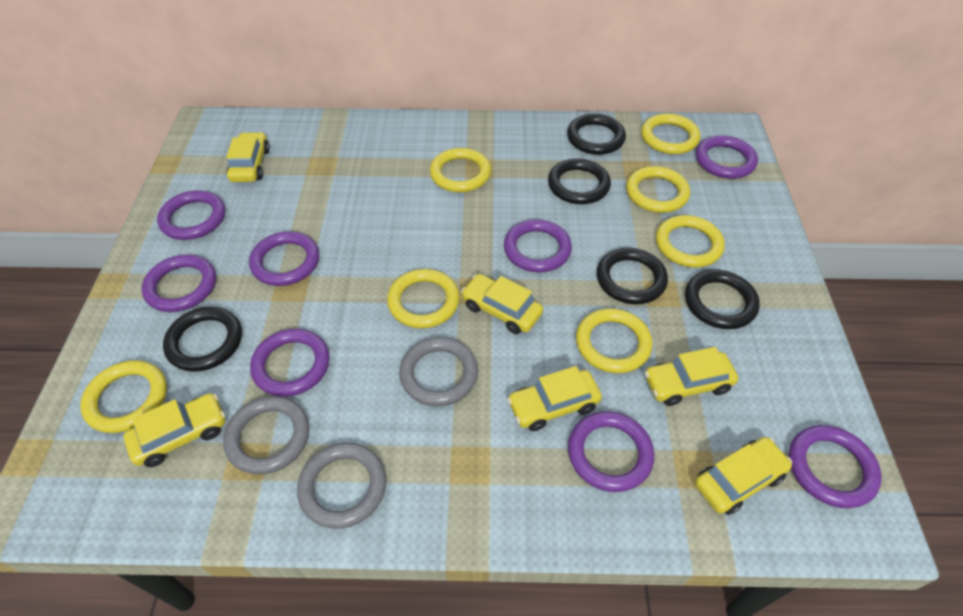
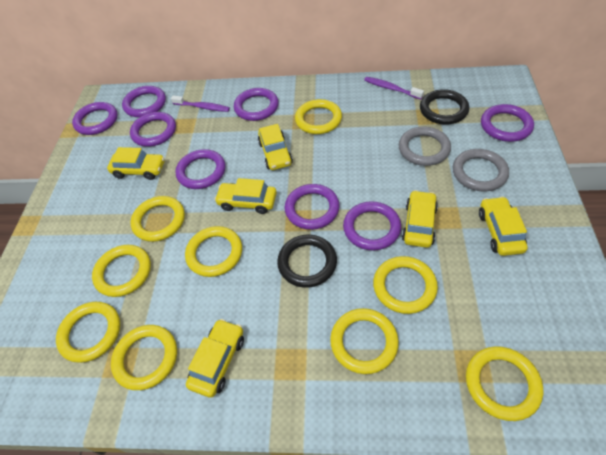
black ring: [163,307,242,372] [548,158,611,204] [567,114,626,155] [597,248,668,304] [685,270,760,329] = 5 -> [277,235,337,288] [420,89,469,125] = 2
grey ring: [223,396,309,474] [297,443,387,529] [399,337,478,406] = 3 -> [399,127,451,166] [453,149,509,192] = 2
purple toothbrush: none = 0 -> [171,95,230,112] [364,77,424,100] = 2
yellow ring: [80,360,167,433] [387,269,460,328] [430,148,491,192] [576,308,653,373] [626,166,690,213] [641,113,700,154] [656,215,725,268] = 7 -> [56,302,120,363] [92,245,151,297] [111,325,177,390] [131,196,185,242] [185,226,242,277] [295,99,342,134] [330,308,399,374] [373,256,438,314] [466,346,543,421] = 9

